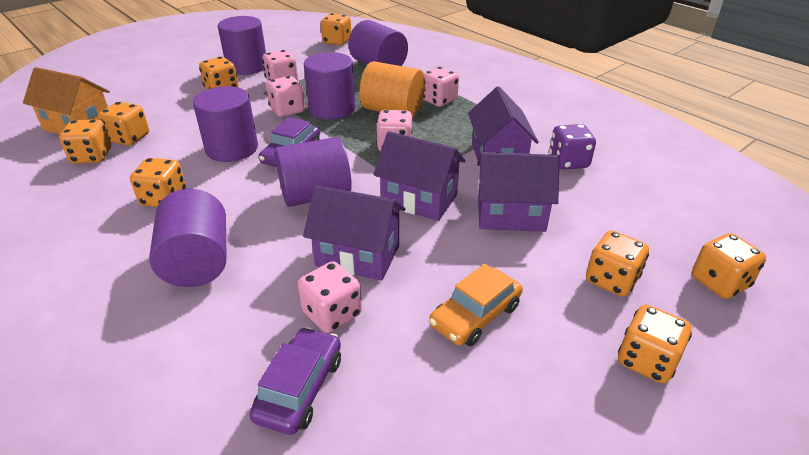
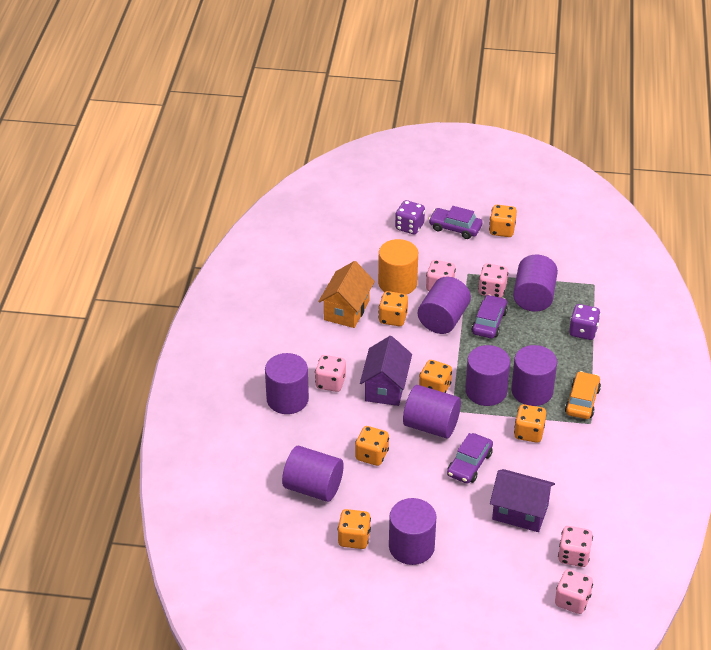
orange dice: [59,119,111,164] [98,102,149,146] [130,158,186,207] [199,57,239,90] [321,13,351,45] [586,231,649,297] [618,305,692,383] [692,233,766,299] = 8 -> [337,509,371,549] [355,426,389,466] [378,291,408,326] [419,360,452,393] [489,205,517,237] [514,404,546,443] = 6
purple car: [249,327,341,435] [259,117,320,167] = 2 -> [429,206,482,239] [447,433,493,484] [471,295,508,338] = 3
purple cylinder: [149,189,226,287] [193,86,258,162] [218,16,266,75] [275,137,352,207] [304,52,355,120] [348,20,408,66] = 6 -> [265,353,309,414] [282,445,344,502] [389,498,437,565] [403,385,461,439] [418,277,471,334] [465,345,510,406] [511,345,557,406] [513,255,558,312] = 8
purple dice: [549,124,596,170] = 1 -> [395,200,425,234] [569,304,600,340] = 2
purple house: [303,185,405,281] [374,131,465,221] [468,87,539,160] [477,152,560,232] = 4 -> [360,336,412,406] [490,469,555,532] = 2

